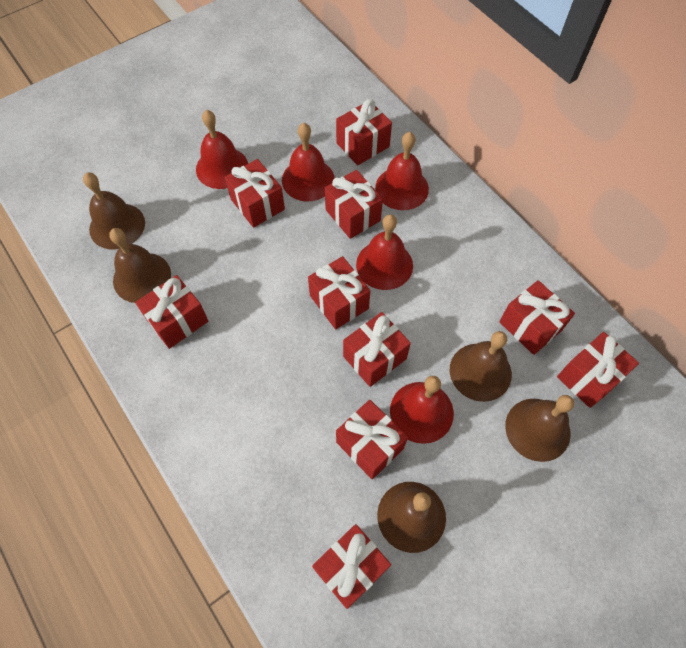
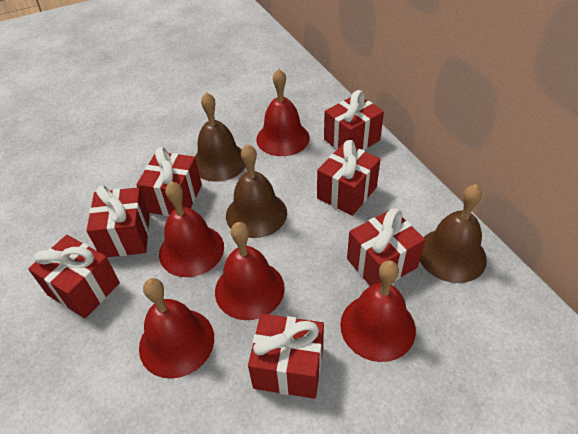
brown bell: [83,172,145,249] [109,228,171,303] [377,482,446,553] [450,331,512,402] [505,395,574,462] = 5 -> [195,92,246,182] [226,144,287,238] [420,184,487,283] = 3
red gift: [135,275,208,349] [225,159,285,228] [308,256,370,329] [312,524,391,609] [325,170,383,239] [336,99,392,165] [336,400,408,479] [343,312,411,387] [499,280,575,355] [557,332,639,408] = 10 -> [28,235,120,318] [87,185,150,257] [136,147,202,216] [248,314,324,399] [317,140,381,216] [324,90,384,150] [347,208,425,286] = 7

